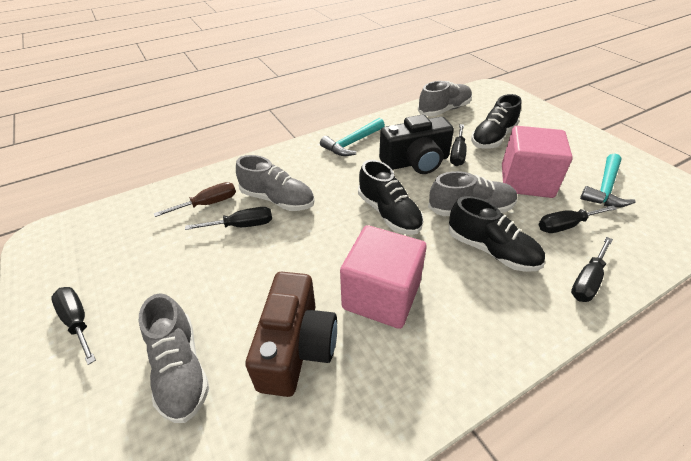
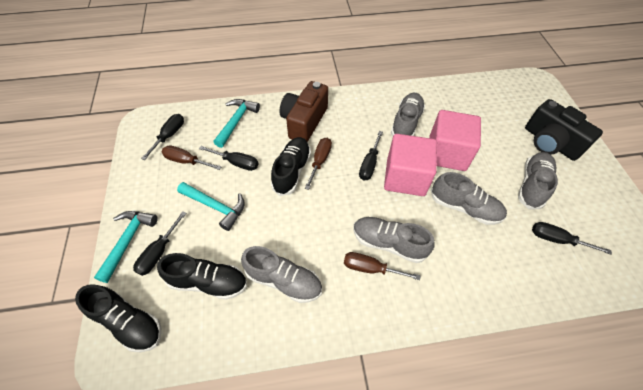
brown screwdriver: [154,182,236,217] = 1 -> [162,145,221,170] [305,138,332,190] [344,252,421,280] = 3
grey shoe: [139,293,209,423] [236,155,315,211] [418,81,472,116] [428,171,517,216] = 4 -> [241,246,322,303] [353,217,434,263] [391,93,425,137] [431,172,507,225] [518,152,558,209] = 5
turquoise hammer: [320,118,385,156] [580,153,636,208] = 2 -> [94,211,158,283] [177,182,245,231] [214,99,260,148] = 3

